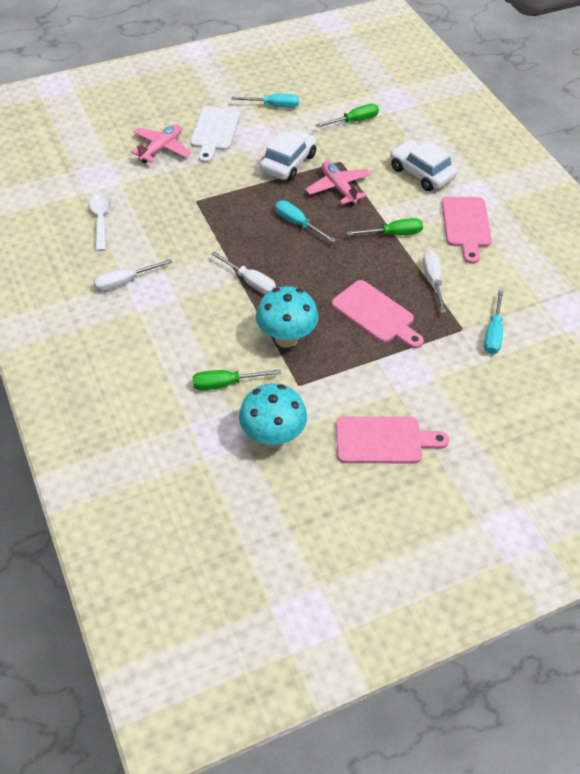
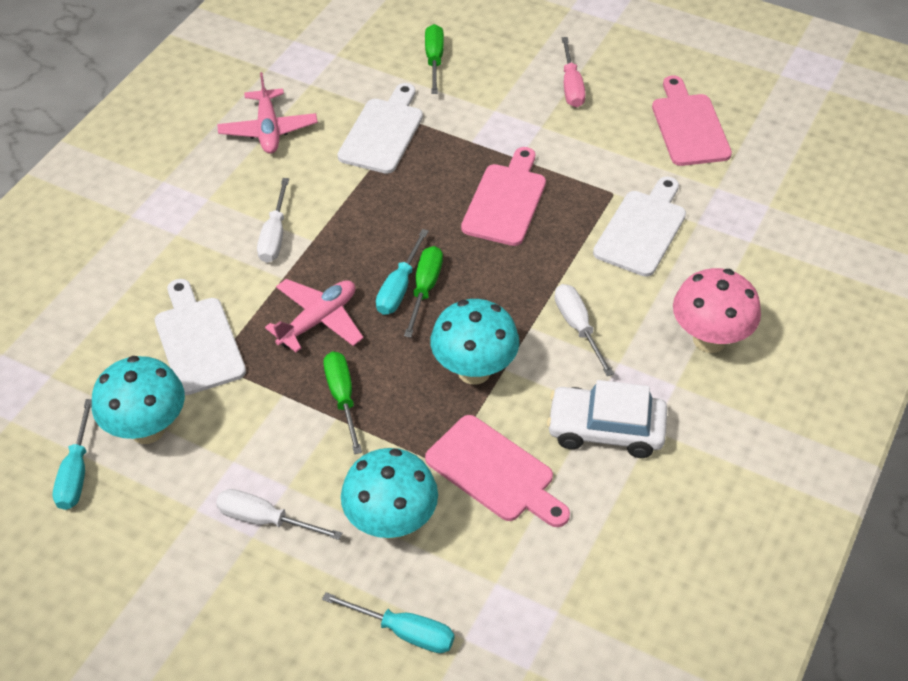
pink mushroom: none = 0 -> [673,268,761,353] = 1
pink screwdriver: none = 0 -> [562,37,586,108] = 1
turquoise mushroom: [239,384,307,448] [256,286,318,348] = 2 -> [92,356,185,444] [341,448,438,539] [430,299,519,385] = 3
white car: [260,129,317,181] [390,140,457,191] = 2 -> [547,380,667,458] = 1
white cutting board: [190,106,240,163] = 1 -> [155,279,246,395] [337,83,423,174] [593,177,686,277] = 3
white spoon: [89,194,111,251] = 1 -> none = 0

